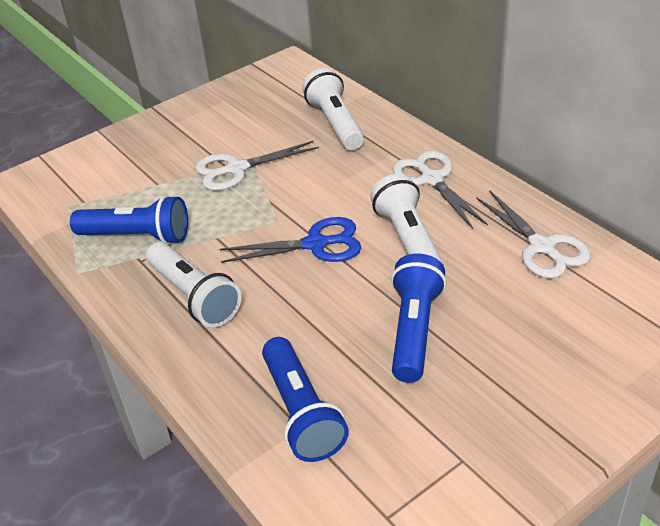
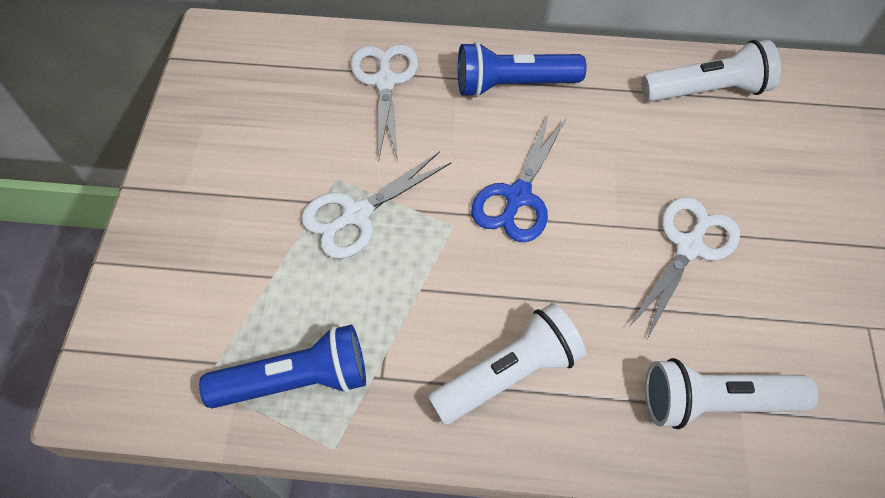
blue flashlight: [70,195,188,245] [262,337,349,462] [391,253,447,383] = 3 -> [199,325,366,408] [458,42,587,97] = 2

